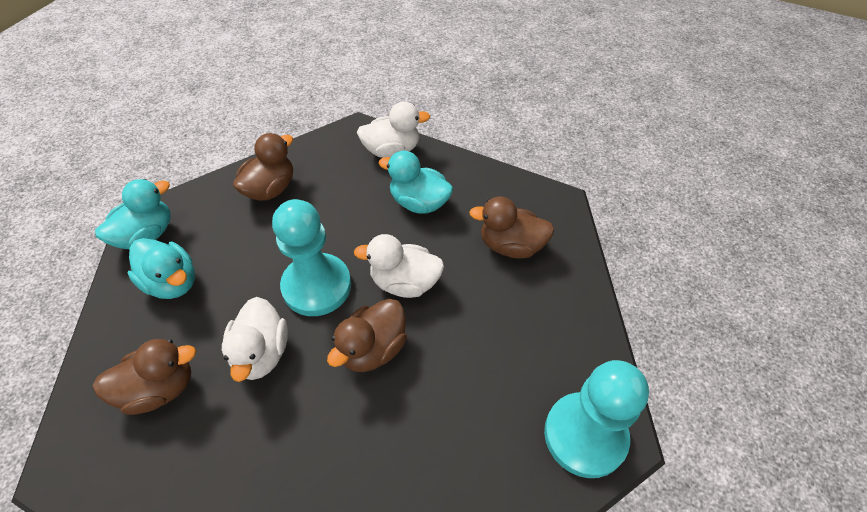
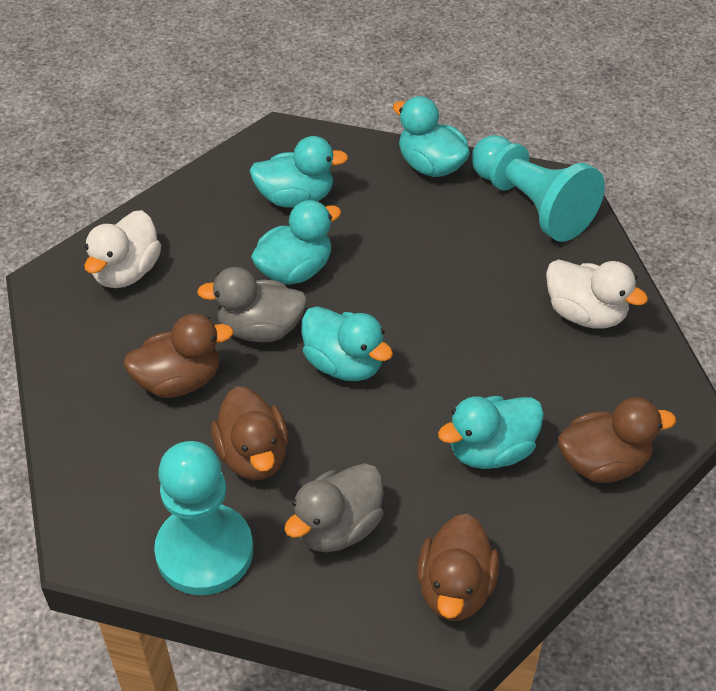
grey duck: none = 0 -> [197,267,308,342] [284,463,384,552] = 2
turquoise duck: [95,179,171,249] [128,238,195,299] [379,151,453,214] = 3 -> [249,136,348,208] [251,200,341,285] [302,306,393,381] [393,96,470,177] [438,396,544,469] = 5
white duck: [222,297,288,382] [354,234,444,298] [357,101,430,158] = 3 -> [84,210,161,288] [546,259,648,329] = 2

